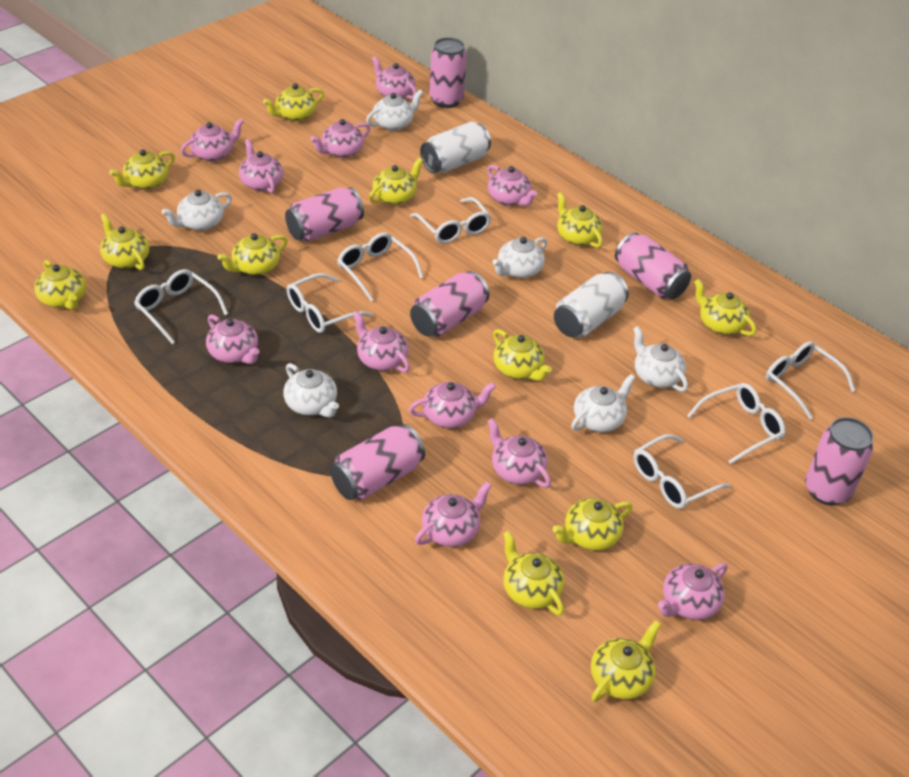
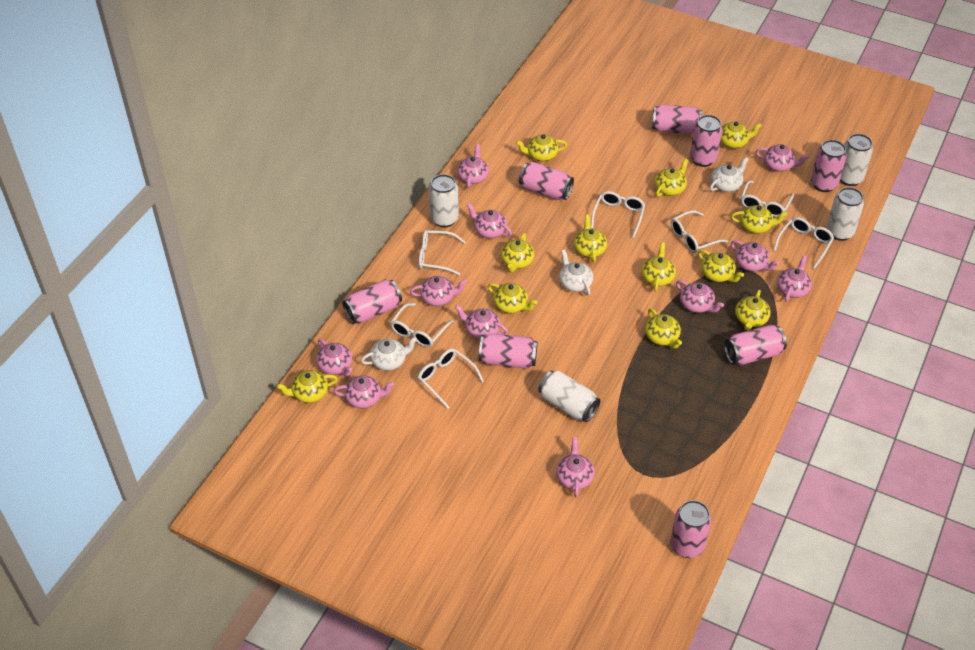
pink can: [285,187,364,242] [330,424,425,500] [410,271,489,337] [429,37,467,108] [615,232,691,299] [805,417,874,505] = 6 -> [342,279,402,324] [479,333,538,369] [519,162,574,200] [652,105,702,134] [670,500,711,558] [690,115,722,167] [724,324,787,365] [811,140,847,192] = 8
white can: [420,122,491,173] [554,272,629,338] = 2 -> [429,174,459,227] [538,371,600,422] [827,187,864,241] [840,134,873,186] = 4
white teapot: [162,190,232,231] [283,363,339,418] [366,90,423,131] [492,237,547,278] [571,374,635,432] [633,326,688,392] = 6 -> [361,337,417,371] [559,249,593,296] [710,157,749,192] = 3

